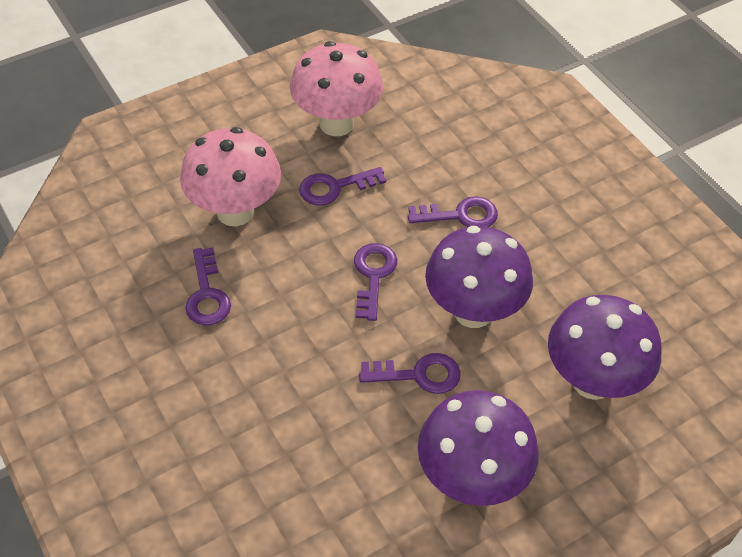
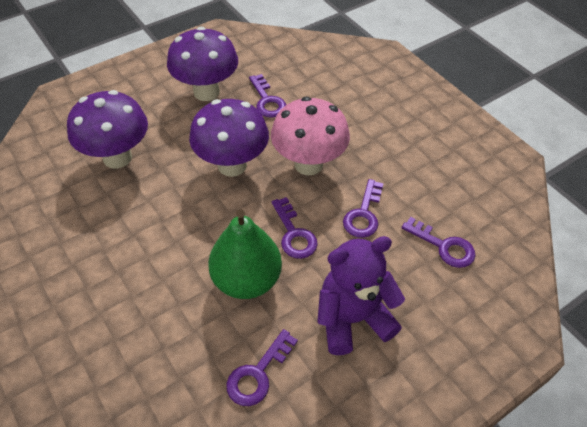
green pear: none = 0 -> [208,209,282,299] = 1
pink mushroom: [180,127,281,226] [290,41,383,136] = 2 -> [271,97,350,175] = 1
purple teddy bear: none = 0 -> [317,236,405,355] = 1

